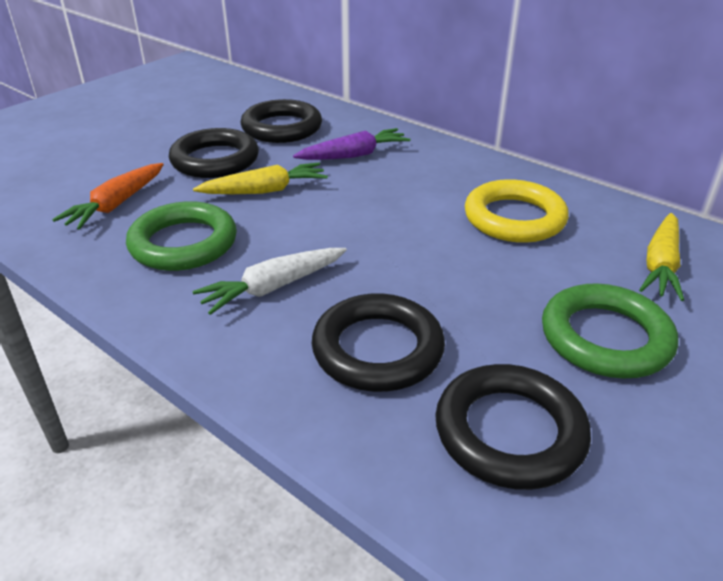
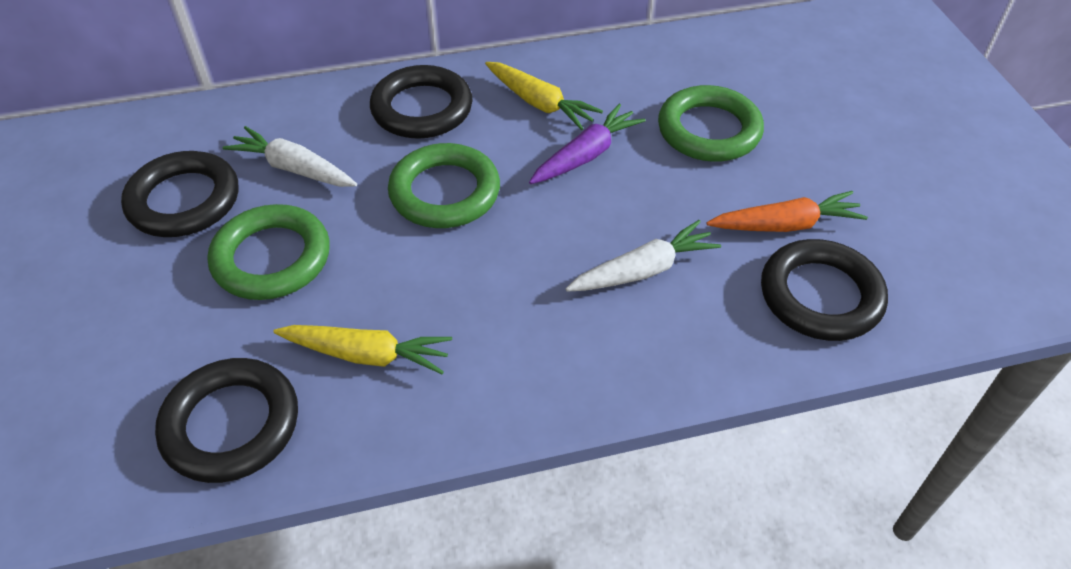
green ring: [126,201,237,271] [542,283,678,378] = 2 -> [208,204,330,300] [388,143,500,228] [658,85,764,162] = 3
white carrot: [193,248,347,315] = 1 -> [222,126,357,187] [565,220,721,292] = 2
yellow ring: [465,179,569,243] = 1 -> none = 0

